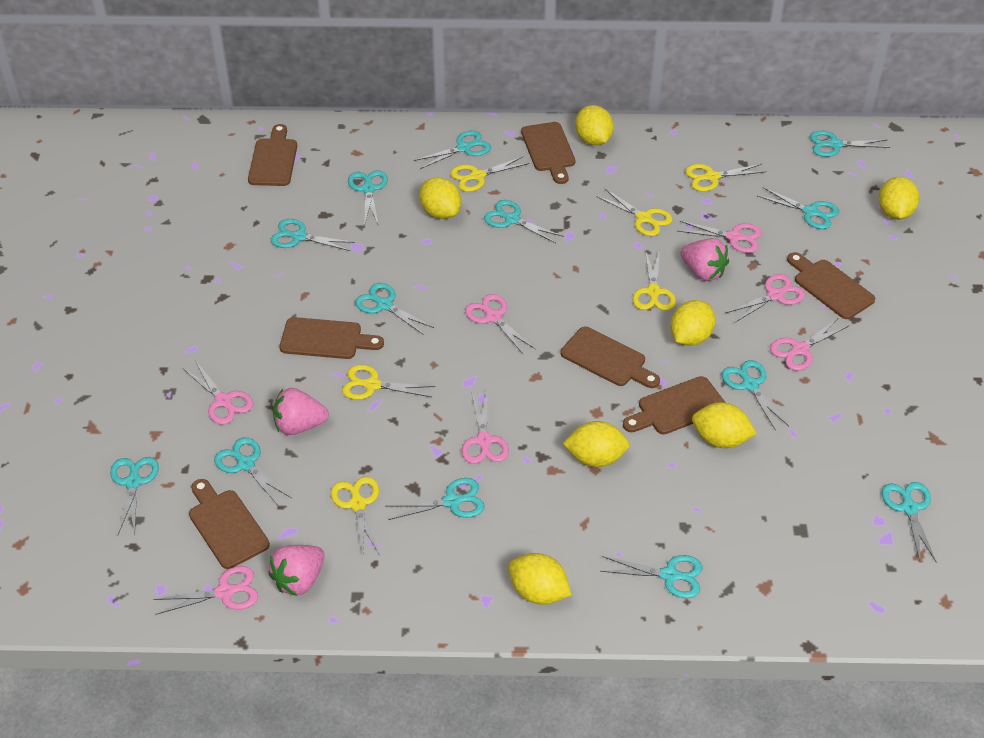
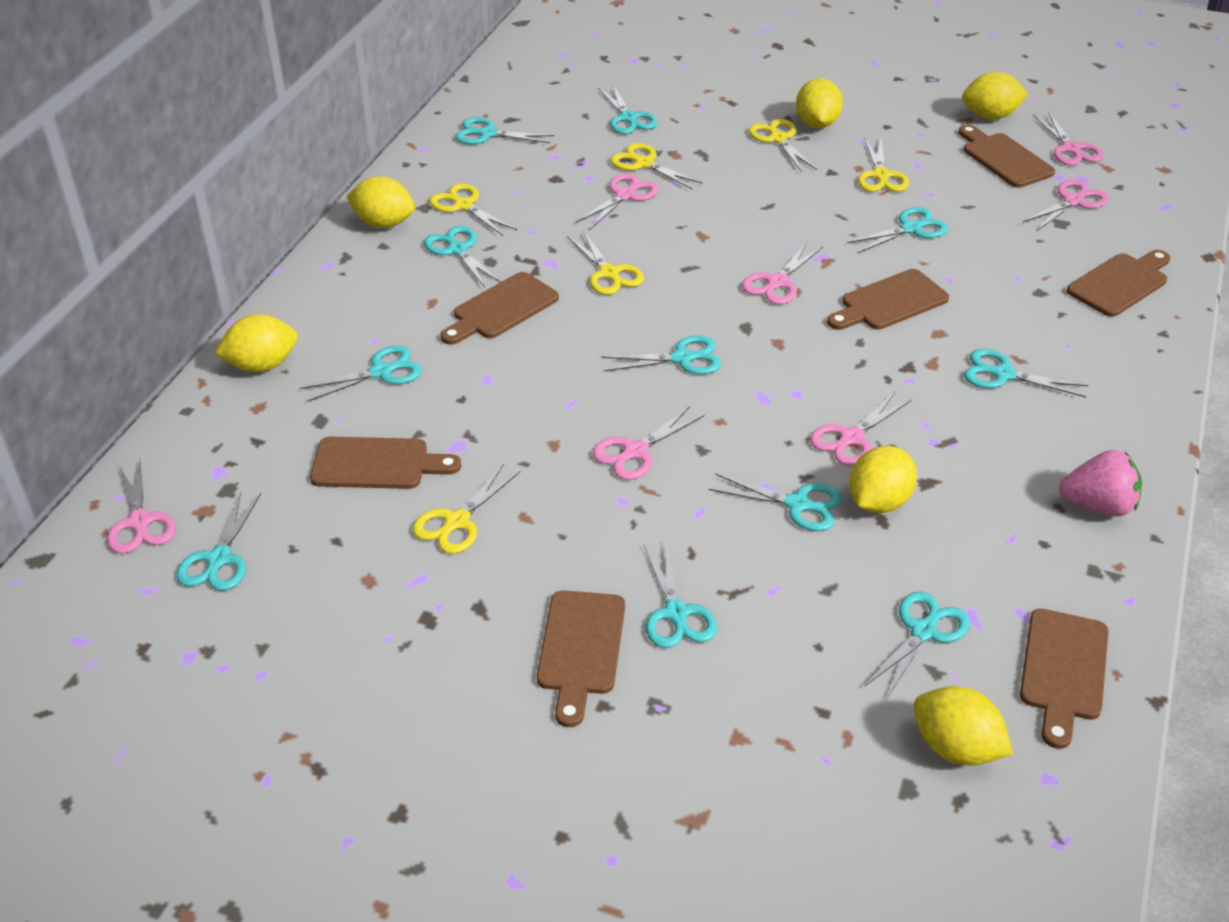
pink strawberry: [268,545,325,596] [273,388,329,435] [680,238,729,281] = 3 -> [1059,450,1142,516] = 1
turquoise scissors: [110,457,159,534] [214,437,291,505] [271,219,355,251] [348,170,388,224] [355,283,434,335] [386,478,485,520] [414,130,491,169] [484,200,562,244] [600,555,703,598] [722,360,789,431] [757,187,839,229] [810,131,890,157] [882,482,937,563] = 13 -> [176,492,261,591] [300,345,422,402] [424,226,501,287] [455,117,554,144] [598,85,658,134] [601,335,721,374] [644,541,717,648] [709,473,842,531] [847,207,948,253] [865,591,970,700] [964,349,1089,397] = 11
yellow lemon: [419,177,461,219] [508,553,571,605] [562,421,630,467] [575,105,614,146] [670,300,716,346] [692,402,757,448] [878,177,919,220] = 7 -> [215,314,298,372] [346,176,415,228] [796,78,843,128] [849,446,917,513] [914,686,1013,766] [962,72,1029,120] = 6

